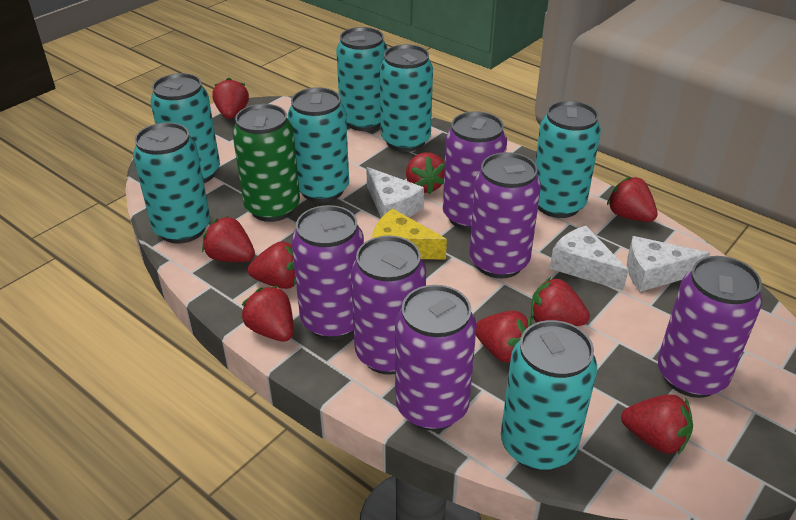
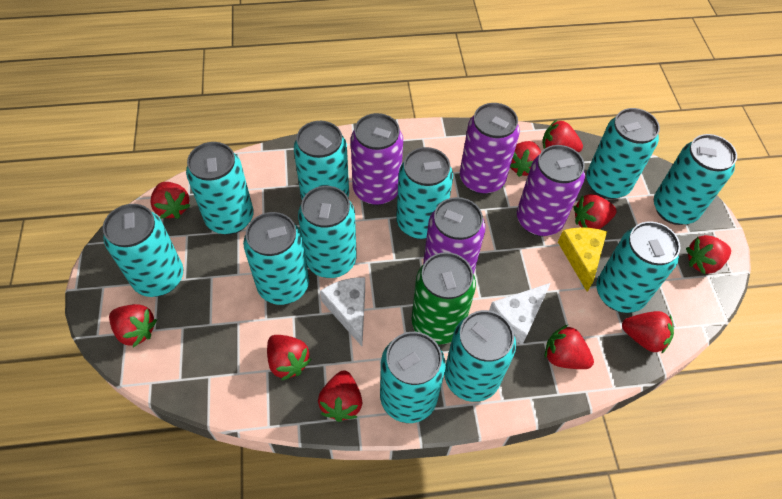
purple can: [292,205,364,340] [351,236,426,375] [395,285,477,431] [443,111,507,231] [469,152,541,279] [658,256,762,398] = 6 -> [351,113,403,205] [423,197,485,274] [460,103,520,194] [517,145,585,236] = 4
red strawberry: [202,216,255,262] [212,78,249,119] [241,286,294,341] [248,241,296,289] [406,152,445,195] [476,311,532,363] [531,277,590,326] [607,177,658,222] [621,394,693,454] = 9 -> [109,304,157,347] [150,182,190,219] [267,335,311,381] [318,370,362,422] [510,141,541,177] [542,120,583,152] [545,325,594,369] [574,194,617,229] [622,311,674,354] [686,235,731,274] = 10
turquoise can: [133,122,210,244] [150,73,220,183] [288,87,349,203] [336,27,388,131] [380,44,433,152] [501,320,597,471] [535,101,601,218] = 7 -> [103,204,183,297] [186,142,253,235] [243,212,309,305] [294,121,349,200] [298,186,357,278] [380,332,446,423] [396,147,453,239] [445,310,516,402] [586,108,660,199] [596,221,680,313] [654,134,737,225] = 11
white cheese: [366,167,424,218] [550,226,629,291] [627,236,710,292] = 3 -> [320,277,365,346] [489,283,551,345] = 2

